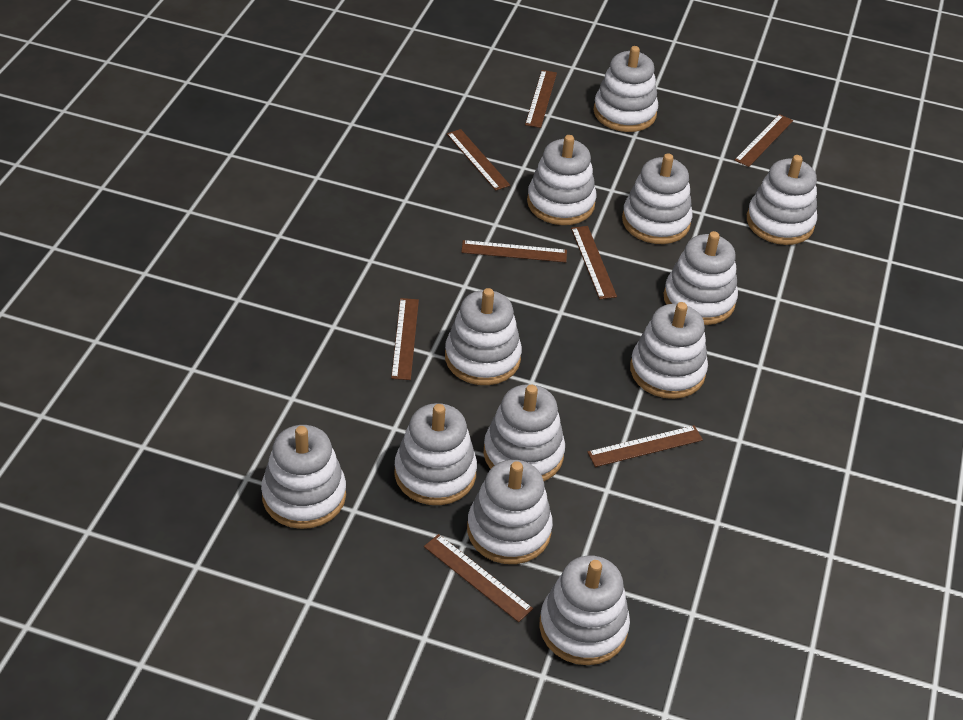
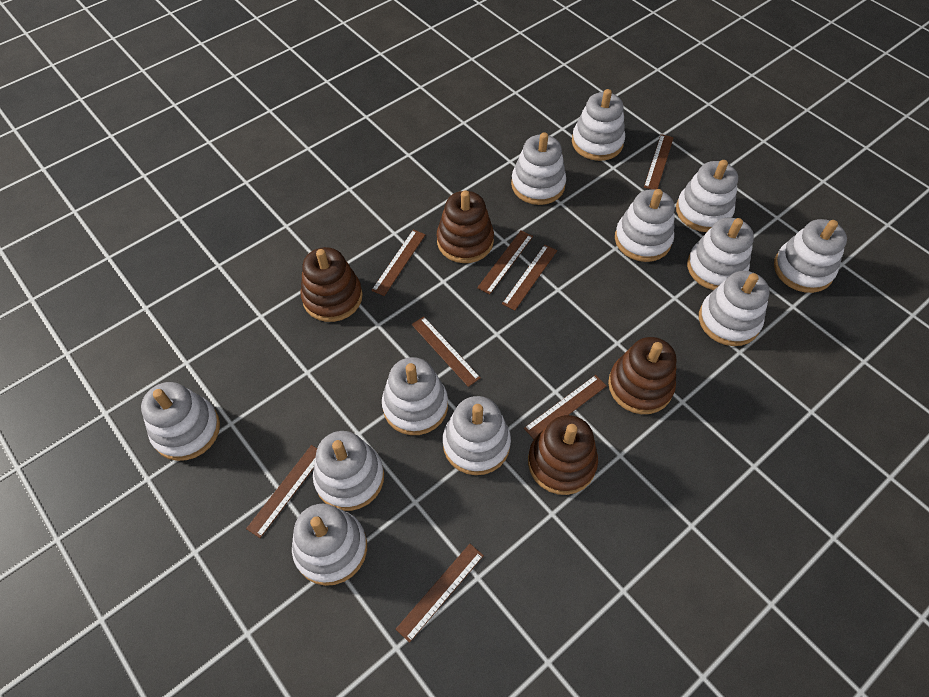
brown stacking toy: none = 0 -> [301,247,362,322] [437,190,494,263] [528,415,598,495] [608,337,677,414] = 4

